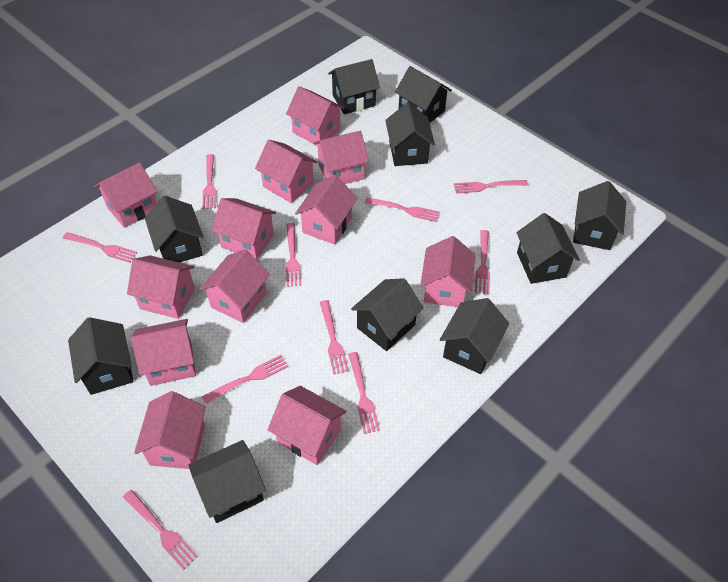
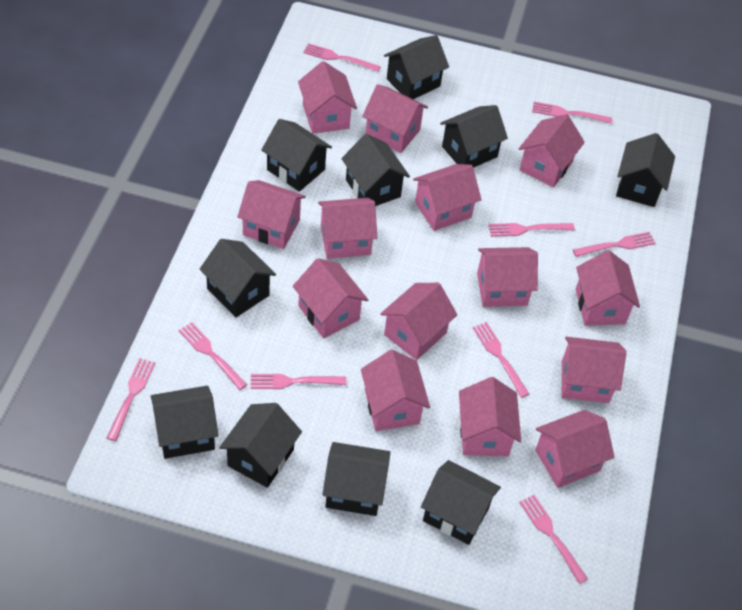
pink fork: [63,232,137,263] [123,490,198,570] [202,154,216,209] [202,355,288,404] [286,223,301,287] [320,300,349,374] [348,352,380,434] [365,198,440,222] [454,180,528,194] [475,230,490,295] = 10 -> [107,358,155,441] [179,322,247,390] [251,374,346,389] [303,43,381,72] [473,322,529,398] [489,223,575,237] [519,495,588,584] [532,101,612,124] [573,232,656,257] = 9
pink house: [94,162,157,228] [127,255,195,319] [131,319,196,386] [134,391,206,469] [200,249,270,323] [212,198,276,260] [255,140,317,203] [268,386,346,465] [286,86,344,146] [295,175,358,245] [314,131,369,184] [420,236,476,307] = 12 -> [237,180,306,249] [293,258,368,338] [298,61,357,134] [318,198,377,259] [361,350,430,431] [362,84,428,153] [380,283,457,360] [413,164,482,231] [459,377,521,456] [477,247,538,307] [519,114,585,187] [535,410,615,488] [562,337,626,403] [576,250,640,326] = 14

